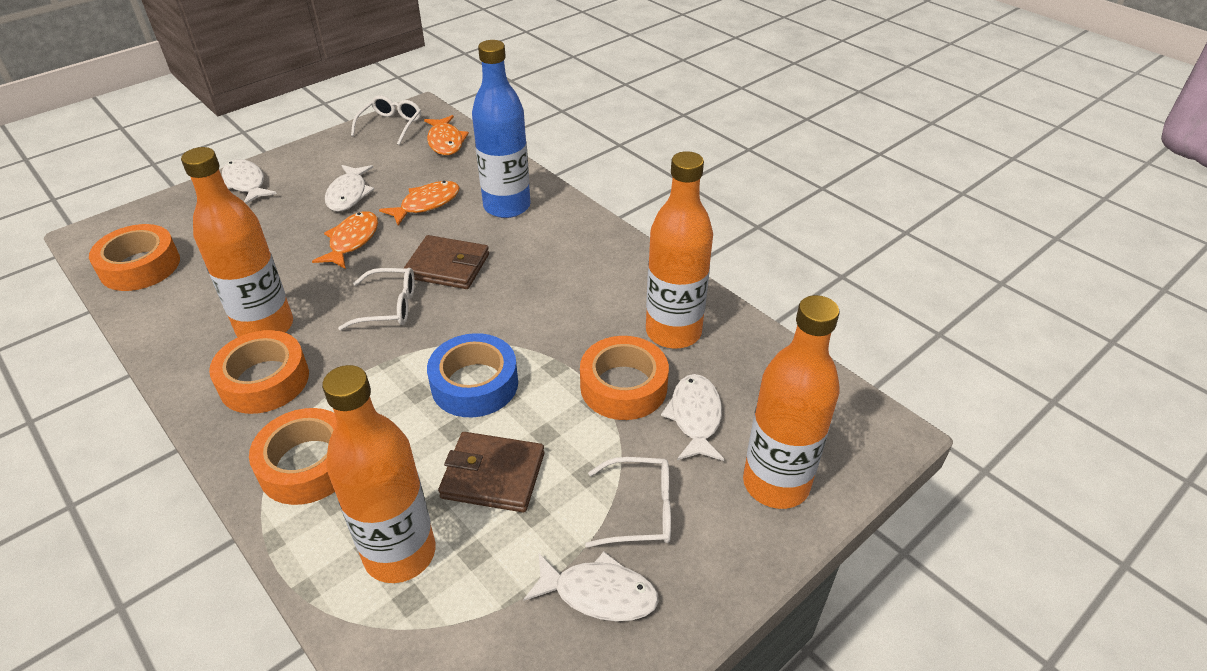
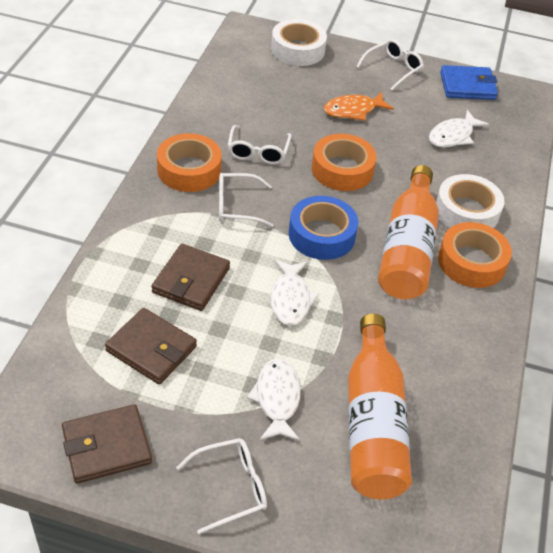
blue bottle: [472,40,531,218] = 1 -> none = 0
blue wallet: none = 0 -> [440,65,498,100] = 1
brown wallet: [404,235,489,289] [438,432,544,512] = 2 -> [62,404,152,484] [105,308,197,384] [151,244,230,311] = 3
orange bottle: [181,147,293,337] [322,365,436,583] [646,151,713,349] [743,295,840,509] = 4 -> [348,314,412,499] [378,165,439,299] = 2
orange fish: [312,211,378,269] [379,181,459,226] [424,115,469,155] = 3 -> [324,92,394,121] = 1
orange tape: [89,224,180,291] [209,330,309,414] [249,408,337,505] [580,336,669,420] = 4 -> [157,133,222,192] [312,134,377,191] [438,222,512,288] = 3
white fish: [222,159,277,204] [325,165,374,212] [523,552,659,621] [661,374,724,461] = 4 -> [247,359,301,441] [270,259,319,326] [429,110,489,148] = 3
white glasses: [338,268,415,330] [351,96,421,145] [585,457,671,548] = 3 -> [176,438,267,534] [219,173,274,227] [228,125,292,165] [356,39,424,90] = 4
white tape: none = 0 -> [271,19,327,66] [436,174,505,228] = 2

